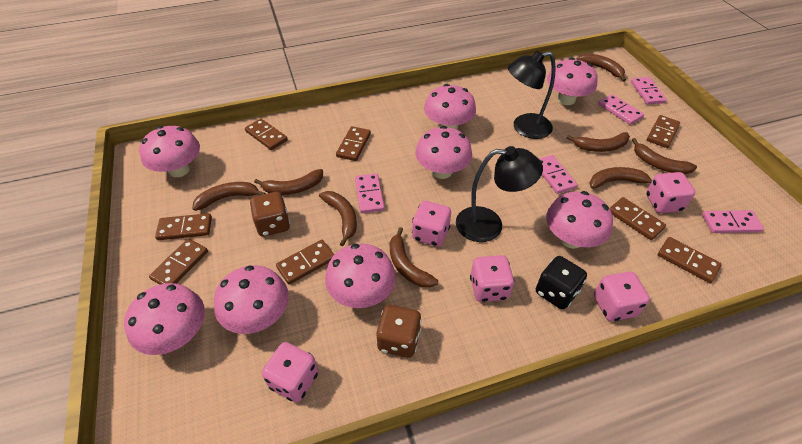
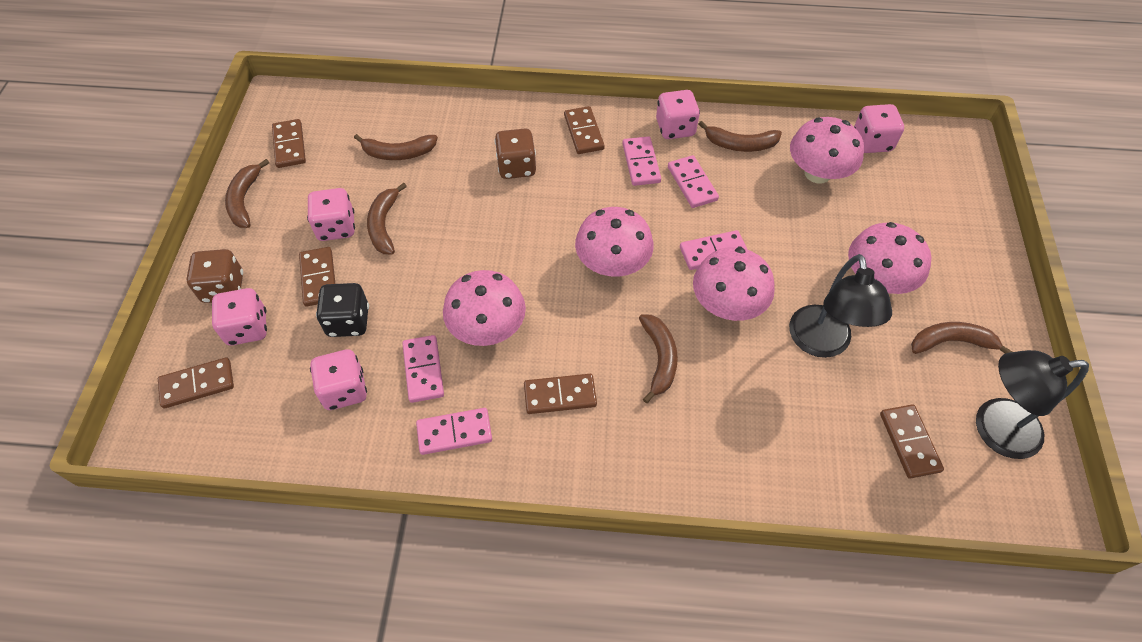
brown banana: [192,182,266,211] [254,169,323,195] [319,191,357,246] [390,227,438,288] [566,132,630,152] [577,53,626,82] [589,167,652,189] [632,138,697,174] = 8 -> [225,159,269,228] [354,134,438,160] [367,183,407,254] [639,314,678,403] [698,121,782,152] [911,322,1013,354] = 6
brown domino: [149,239,208,285] [155,213,212,240] [245,119,288,150] [276,240,334,285] [336,126,371,161] [609,197,666,240] [647,115,680,148] [658,237,722,283] = 8 -> [158,357,234,409] [272,119,306,168] [299,247,335,307] [524,374,597,414] [564,106,605,154] [880,404,944,478] = 6
pink mushroom: [124,283,205,355] [139,126,200,177] [214,265,289,334] [325,244,396,308] [415,126,472,179] [424,84,476,130] [546,191,613,248] [547,58,598,105] = 8 -> [443,270,526,346] [575,207,654,277] [693,247,775,321] [790,117,864,183] [848,222,931,294] = 5

